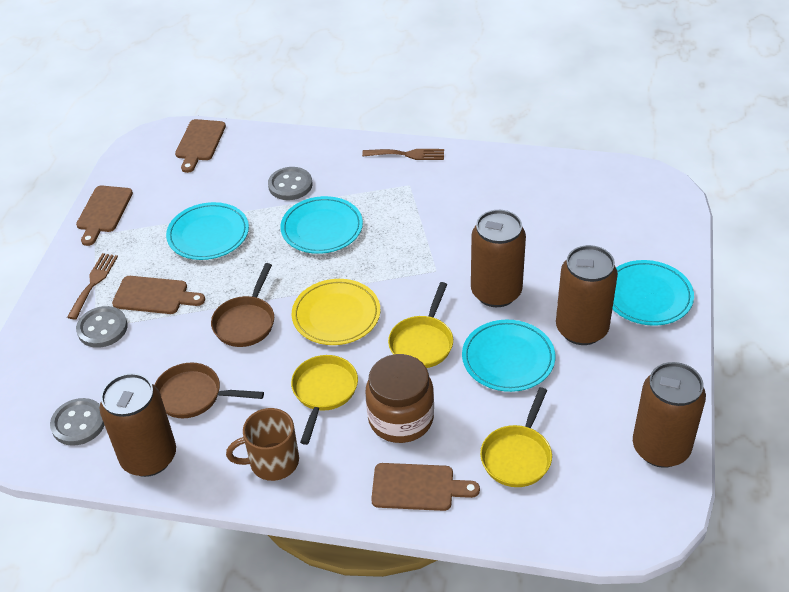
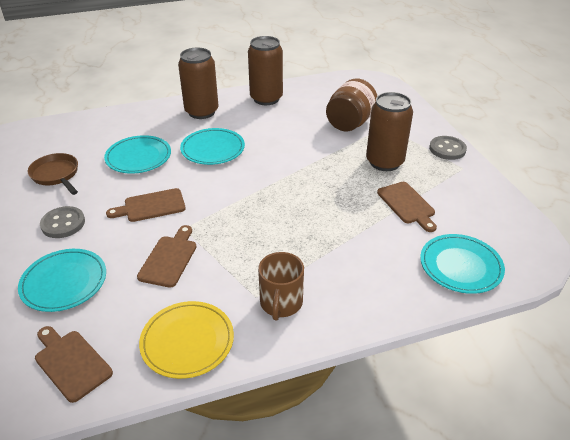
brown can: [99,373,176,477] [471,210,526,307] [556,245,618,345] [633,362,706,468] = 4 -> [178,48,219,119] [248,36,283,105] [366,92,413,171] = 3
brown fork: [67,253,118,320] [362,149,444,160] = 2 -> none = 0
brown pan: [154,363,264,418] [211,263,274,347] = 2 -> [28,153,78,195] = 1
grey button: [50,398,105,446] [76,306,128,348] [268,167,312,200] = 3 -> [40,206,85,238] [429,136,467,160] = 2
yellow pan: [291,355,358,445] [388,282,453,368] [480,387,552,487] = 3 -> none = 0

